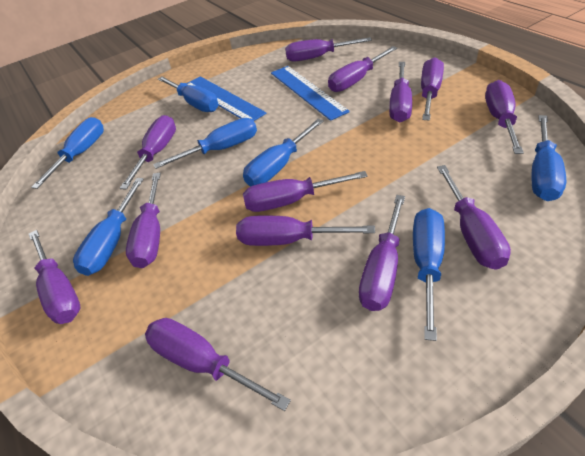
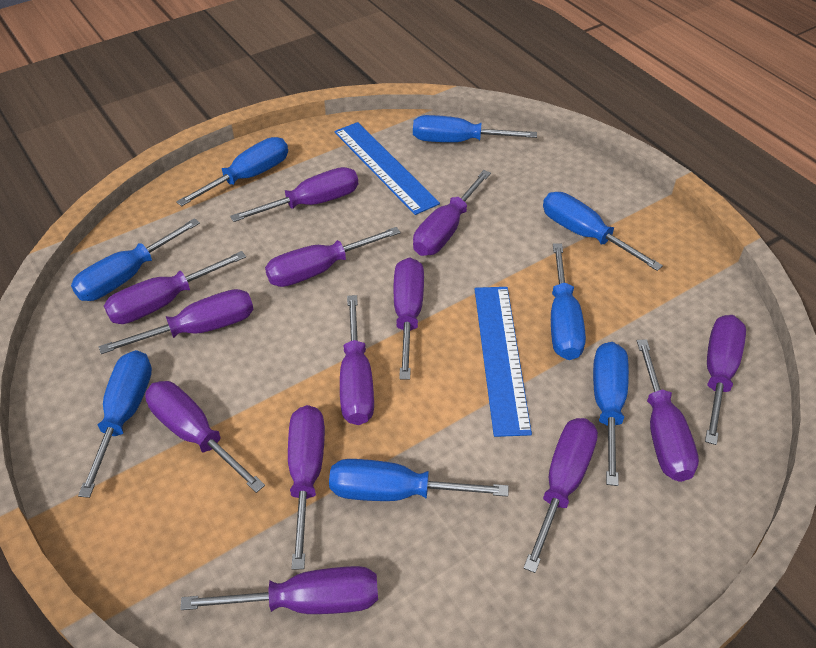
blue screwdriver: [31,117,104,189] [73,178,144,276] [153,118,257,169] [158,76,218,112] [243,119,324,186] [413,208,445,341] [531,115,566,201] = 7 -> [71,218,200,301] [78,350,152,498] [176,137,288,206] [329,459,509,501] [413,115,537,142] [543,192,663,271] [551,243,586,360] [593,342,629,486] = 8

